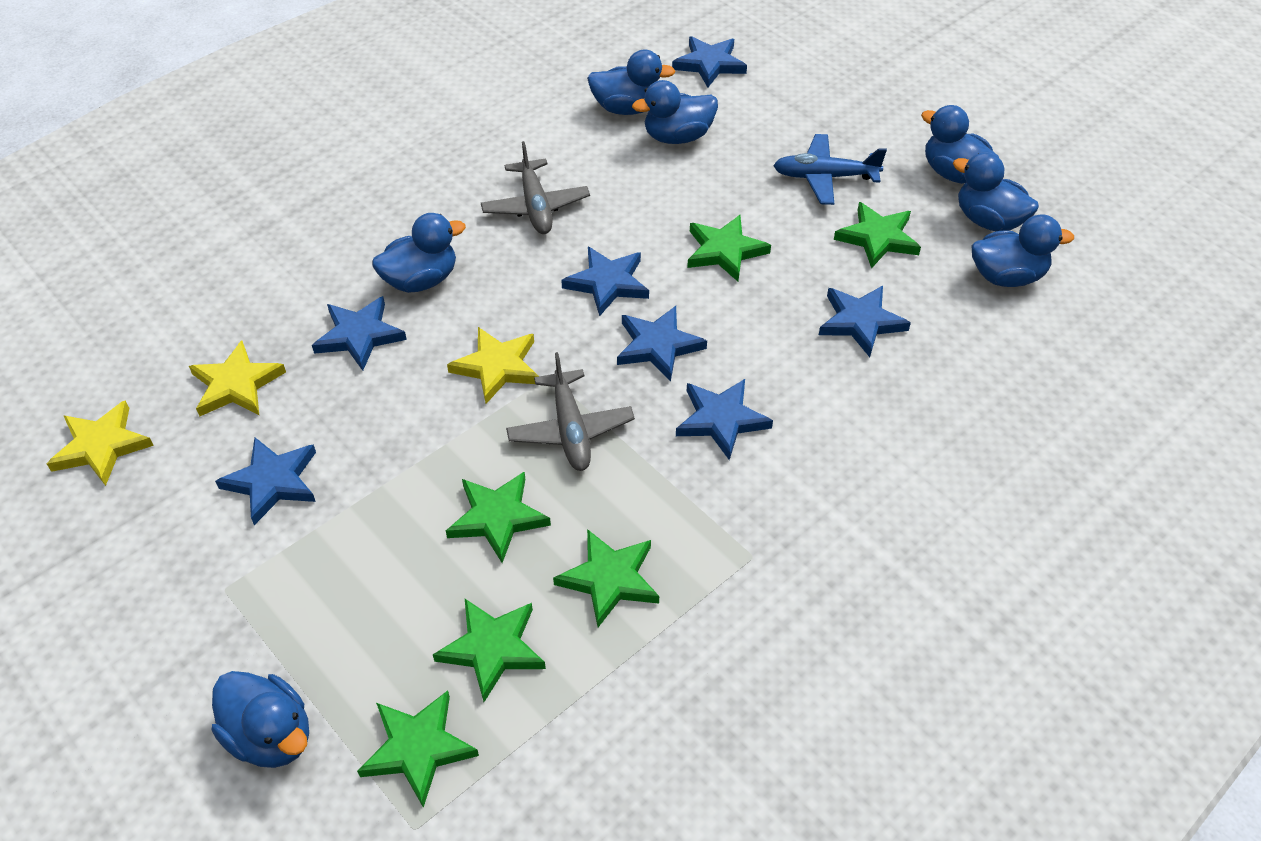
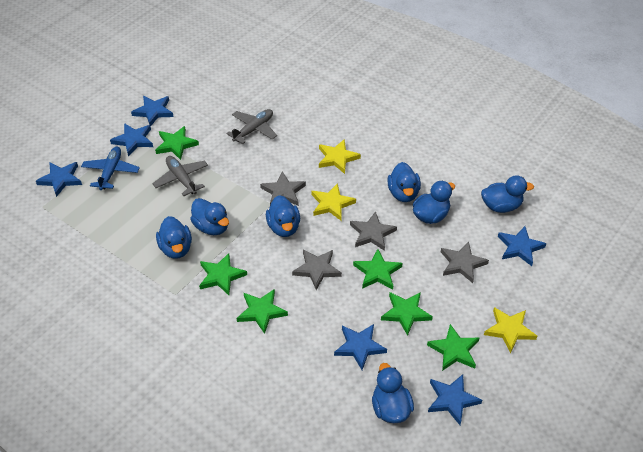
blue star: [215,437,316,525] [312,296,407,371] [561,247,649,316] [617,306,707,382] [672,36,747,87] [676,379,773,460] [819,286,911,357] = 7 -> [36,162,82,197] [110,123,153,156] [131,96,174,126] [334,324,387,370] [428,374,482,425] [498,226,547,266] = 6
grey star: none = 0 -> [260,171,306,206] [292,249,342,290] [350,211,397,251] [441,241,489,283] = 4

